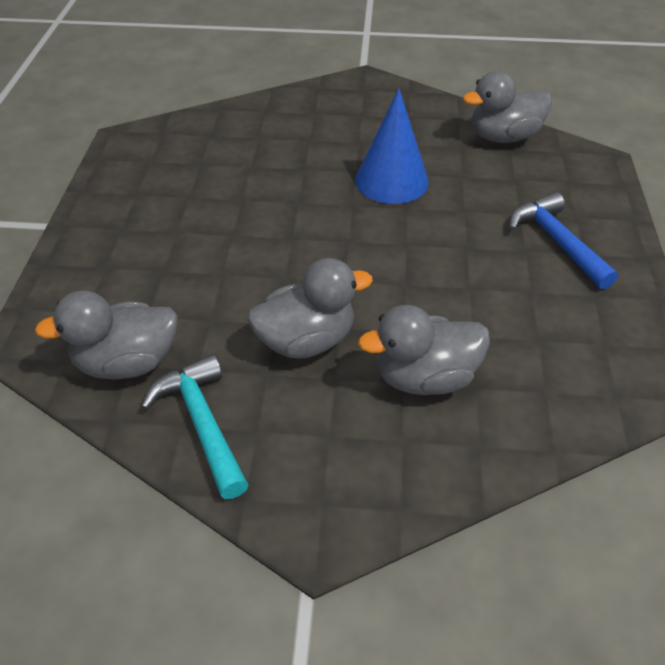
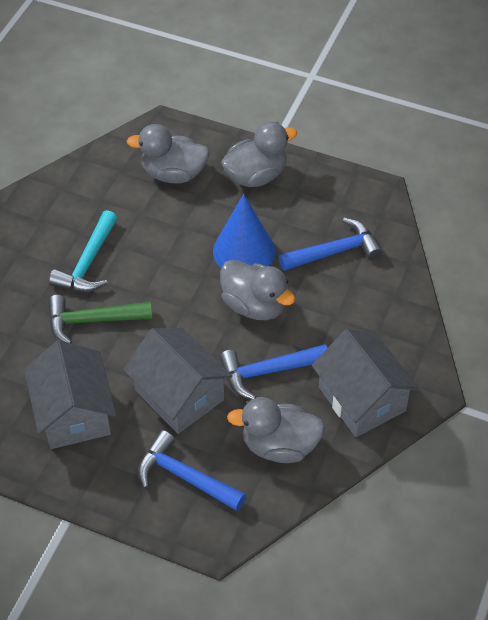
blue hammer: [509,192,618,289] = 1 -> [138,430,246,511] [219,344,327,399] [279,218,382,271] = 3
green hammer: none = 0 -> [48,295,153,344] = 1
grey house: none = 0 -> [24,340,116,449] [123,328,232,434] [312,329,419,437] = 3

